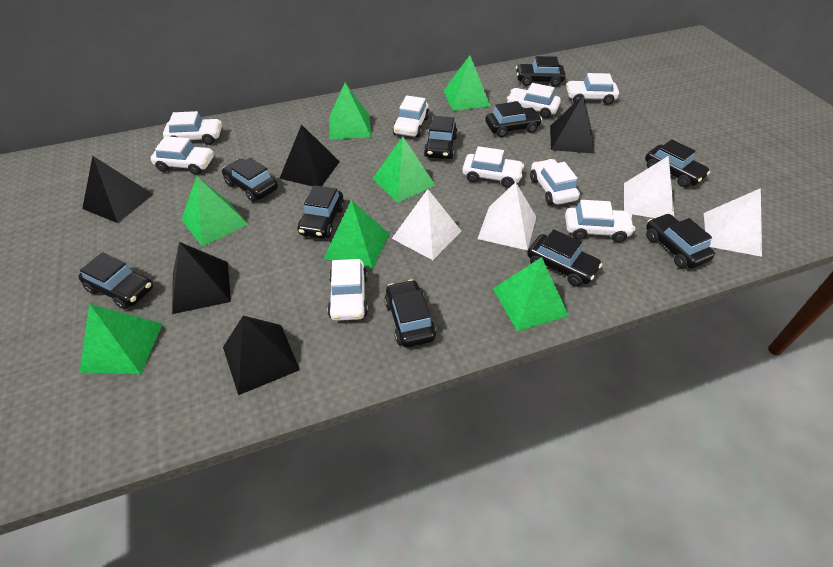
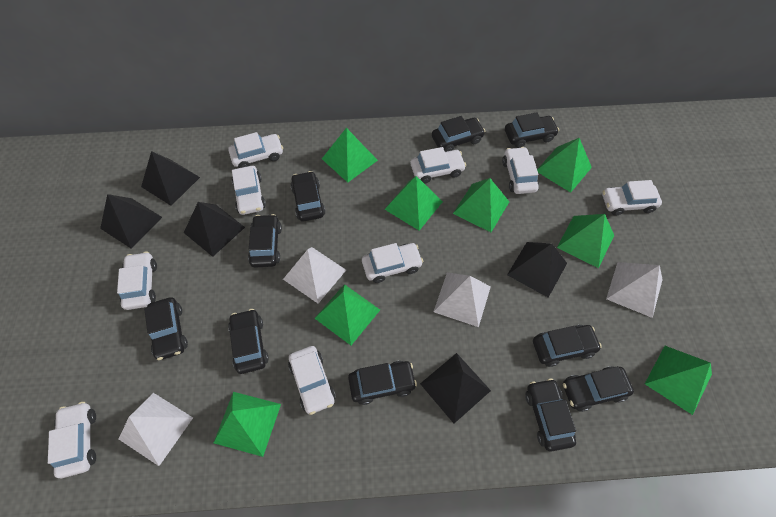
green pyramid: [79,304,162,374] [181,176,248,247] [323,200,389,269] [329,83,371,140] [373,137,436,203] [443,55,490,111] [493,257,569,331] = 7 -> [214,392,281,457] [315,284,380,345] [322,128,378,183] [384,176,443,231] [453,178,509,232] [537,138,592,193] [557,214,614,268] [645,346,712,415] = 8

